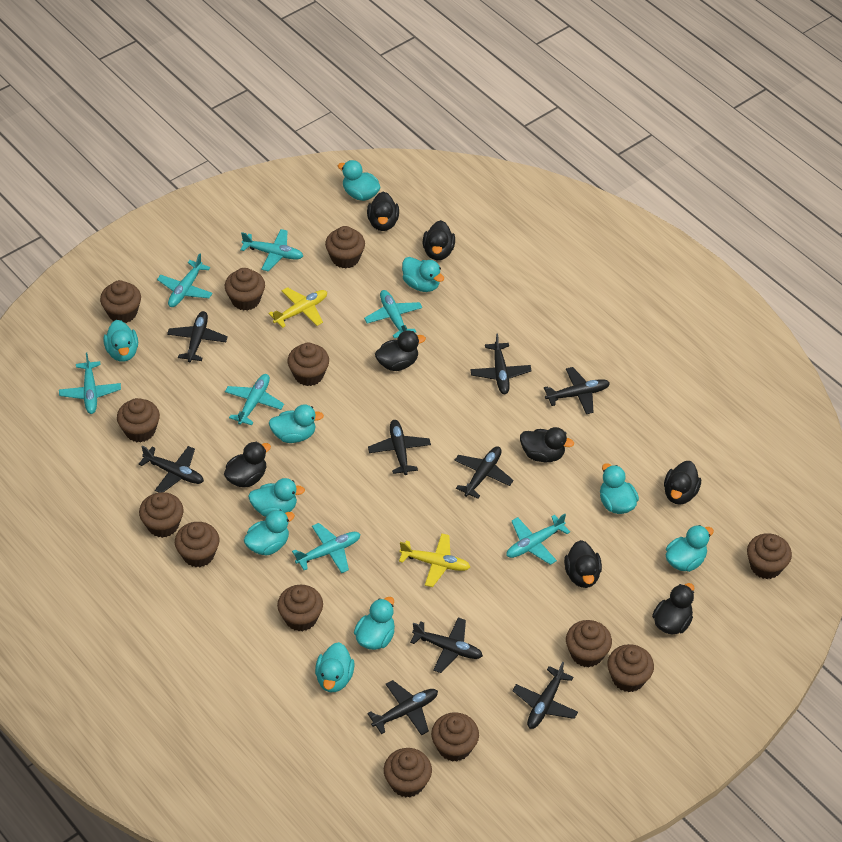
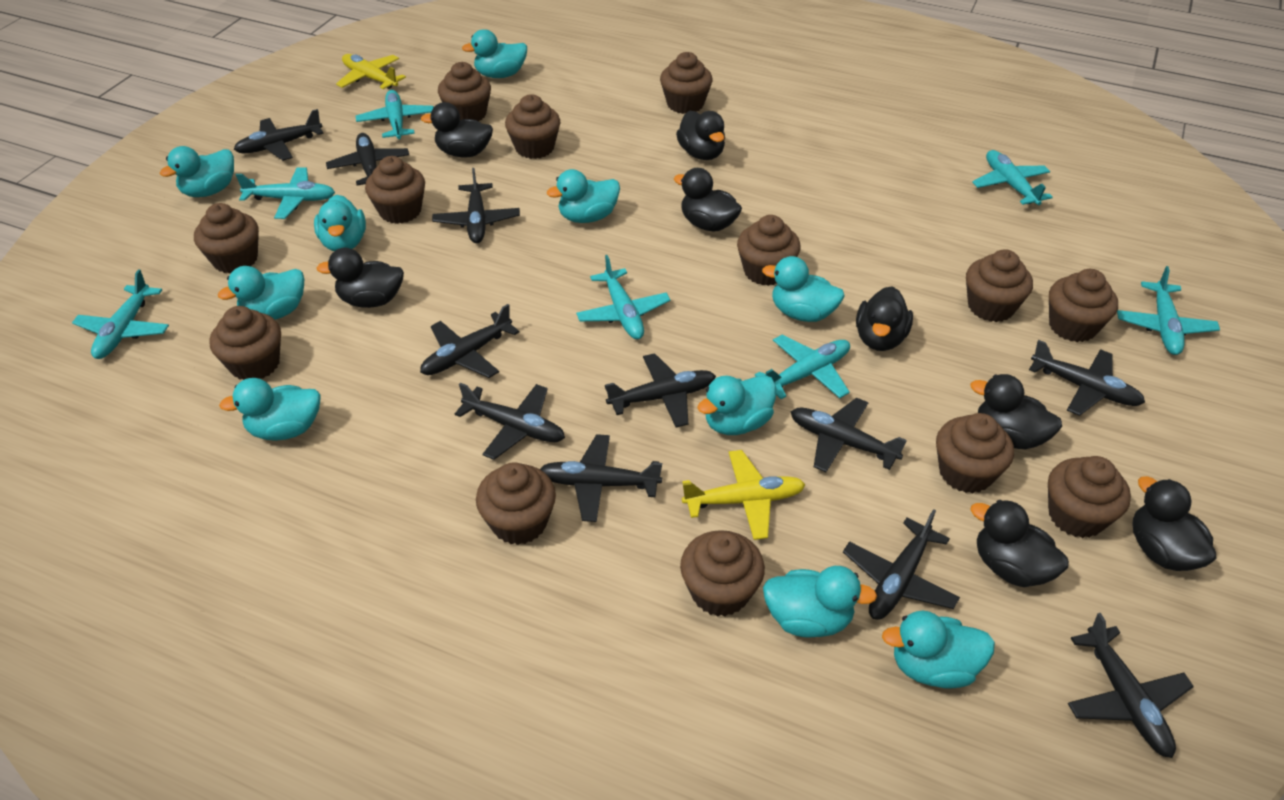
black plane: [138,446,204,493] [167,311,228,362] [367,680,438,736] [368,420,431,475] [410,617,483,673] [454,447,514,499] [470,334,532,394] [512,662,578,729] [544,367,610,414] = 9 -> [234,109,324,161] [326,133,409,186] [420,304,519,378] [432,168,520,243] [455,383,565,460] [540,434,662,522] [605,353,716,427] [790,398,907,472] [843,509,960,620] [1029,340,1145,416] [1068,613,1194,758] = 11

